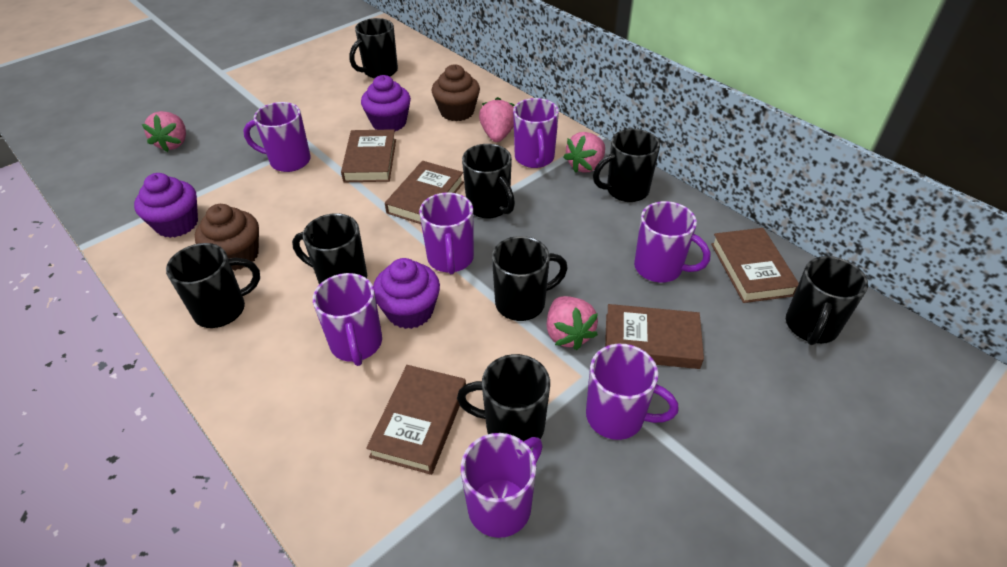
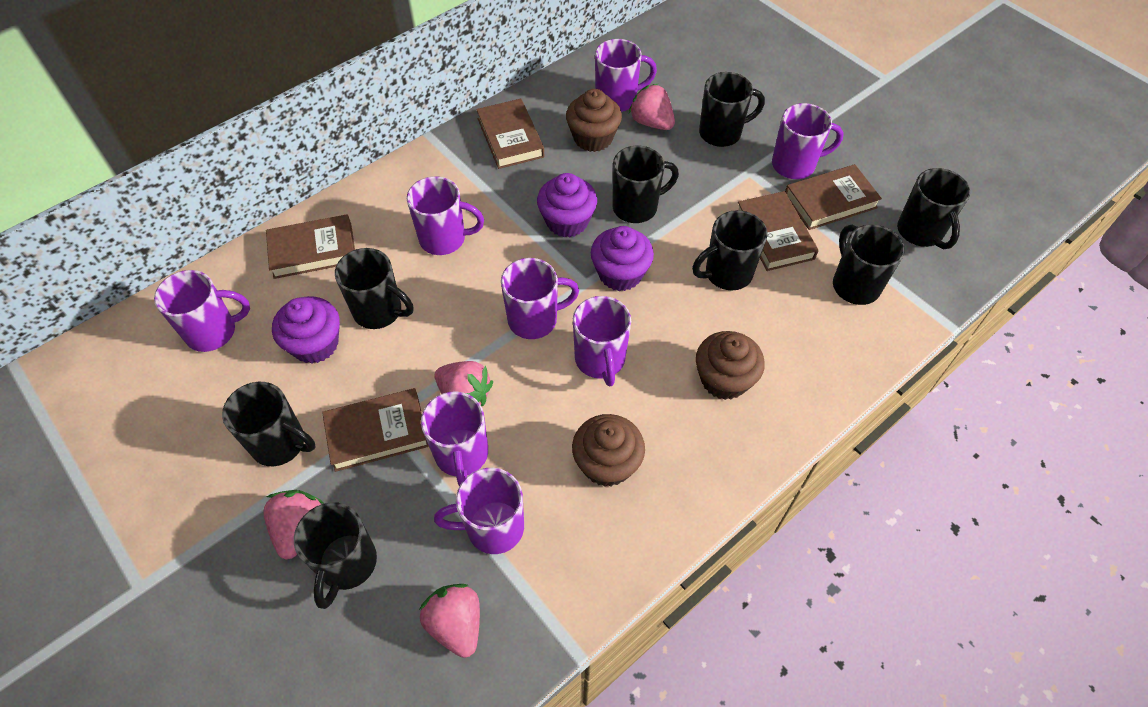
brown cupcake: [195,204,259,271] [432,64,480,121] = 2 -> [566,89,622,152] [572,414,645,487] [696,331,765,400] = 3
purple mug: [243,102,311,172] [313,273,382,366] [419,193,474,274] [461,433,543,538] [513,98,559,168] [586,344,678,440] [634,201,710,283] = 7 -> [154,270,250,352] [407,176,484,255] [421,391,488,486] [434,468,524,554] [501,258,579,339] [573,296,631,386] [595,39,657,112] [772,103,844,179] = 8

